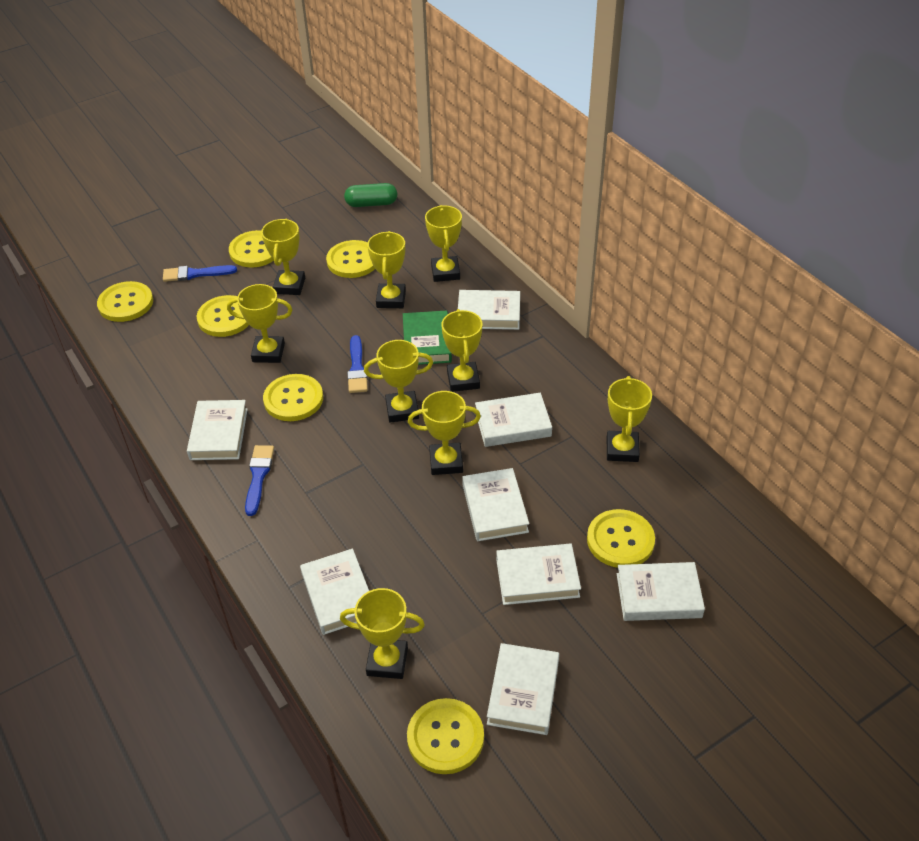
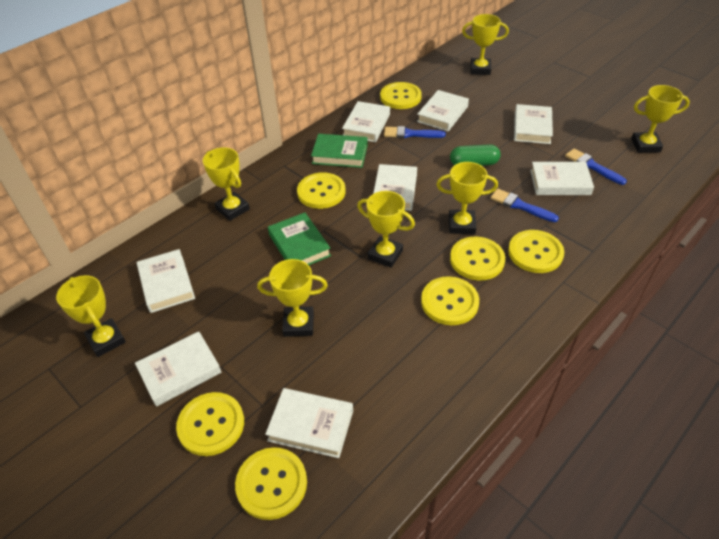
green book: [403,310,452,365] = 1 -> [268,213,331,265] [311,134,368,168] = 2
yellow trophy: [227,284,292,363] [261,218,305,295] [340,588,425,679] [364,340,433,423] [367,231,406,308] [408,391,481,475] [425,205,462,282] [441,309,482,392] [607,376,652,462] = 9 -> [56,275,126,357] [203,147,250,221] [257,259,328,337] [357,191,415,268] [436,162,498,234] [462,14,509,75] [631,85,690,153] = 7

